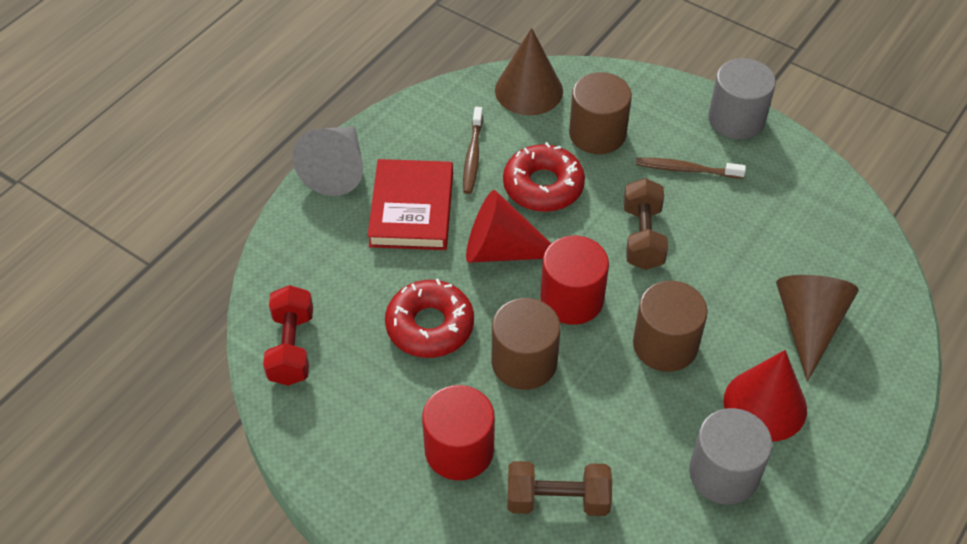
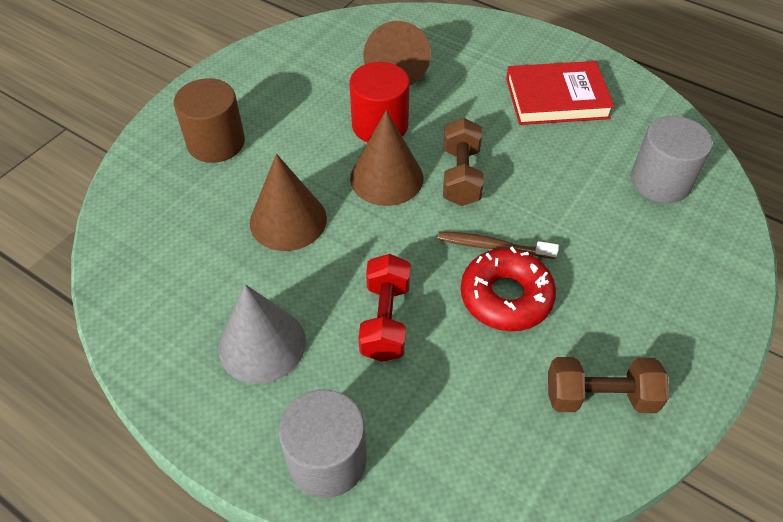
brown cone: [495,28,563,115] [776,275,859,382] = 2 -> [250,154,327,251] [350,110,424,206] [363,21,431,86] = 3
brown cylinder: [492,298,561,390] [569,72,632,154] [633,281,708,372] = 3 -> [174,78,245,163] = 1
brown toothbrush: [463,107,483,194] [636,158,746,179] = 2 -> [438,231,559,259] = 1
red cone: [466,190,552,263] [724,350,807,442] = 2 -> none = 0
red cylinder: [422,385,495,481] [541,236,609,325] = 2 -> [349,62,409,142] = 1
red donut: [385,279,474,358] [503,142,585,212] = 2 -> [461,246,556,331] = 1

